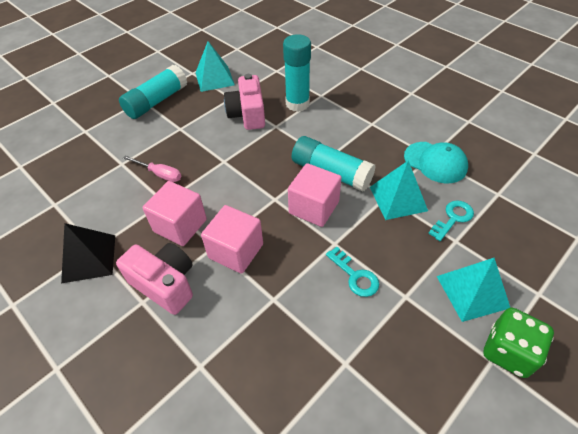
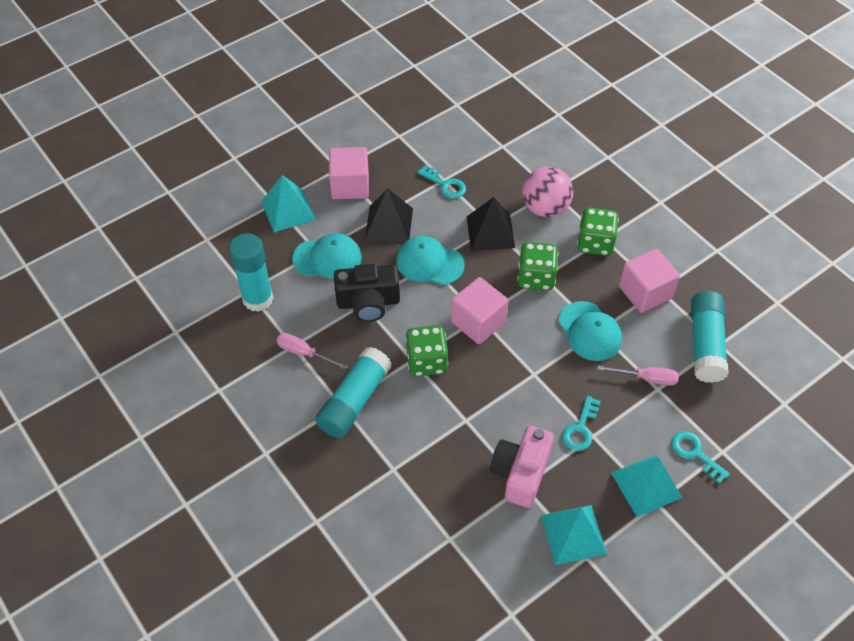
black camera: none = 0 -> [334,264,400,322] = 1
black pyramid: [61,223,115,284] = 1 -> [365,188,413,242] [467,197,515,251] = 2
green dice: [483,307,554,378] = 1 -> [405,325,448,376] [517,242,559,290] [577,207,619,256] = 3
pink ball: none = 0 -> [522,166,573,218] = 1
pink camera: [116,243,193,315] [224,74,265,130] = 2 -> [490,426,554,508] = 1
pink screwdriver: [123,155,181,182] = 1 -> [276,333,348,370] [597,365,679,386] = 2
turquoise cap: [404,142,468,183] = 1 -> [292,233,362,279] [396,236,465,285] [558,301,622,361] = 3
turquoise key: [326,247,379,297] [428,200,474,241] = 2 -> [417,165,466,199] [562,396,601,451] [671,431,730,484] = 3

